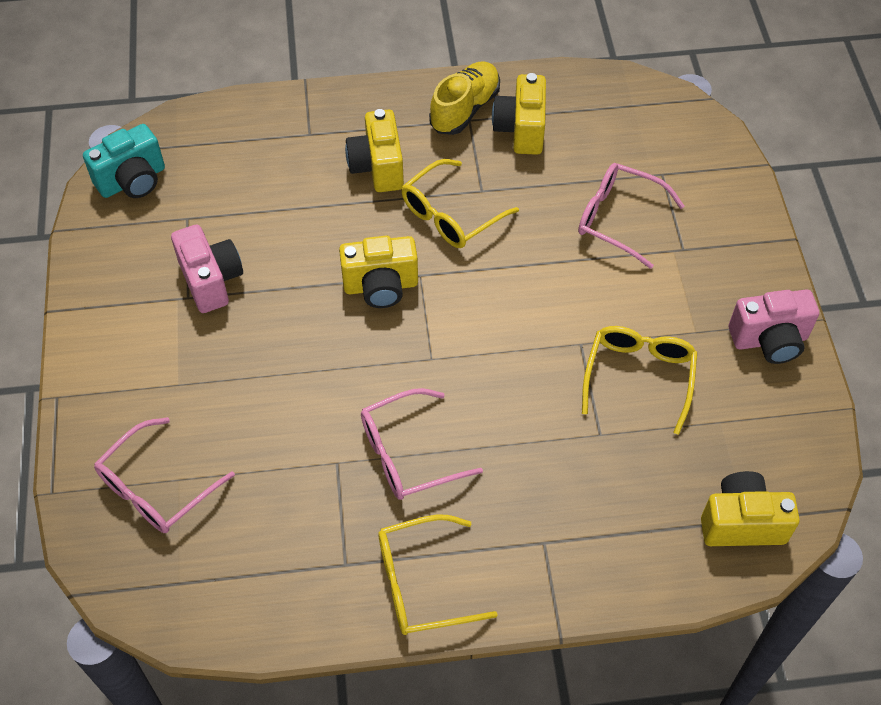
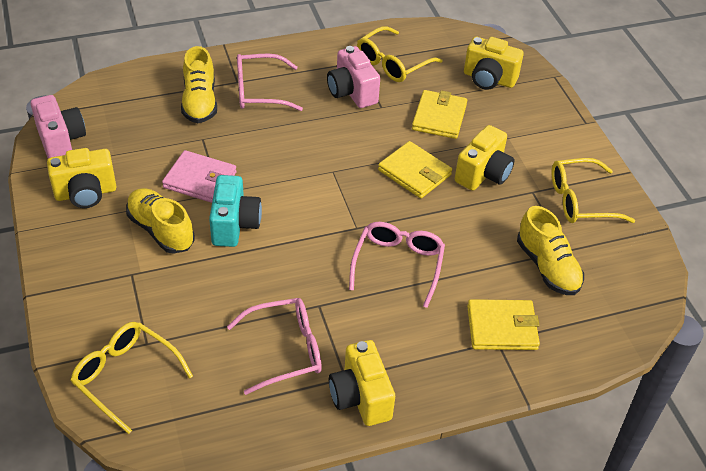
pink wallet: none = 0 -> [162,150,237,203] = 1
yellow shoe: [429,61,500,135] = 1 -> [126,188,194,254] [181,46,217,123] [517,206,584,295] = 3
yellow wallet: none = 0 -> [378,141,452,198] [412,90,467,139] [467,299,540,350] = 3

